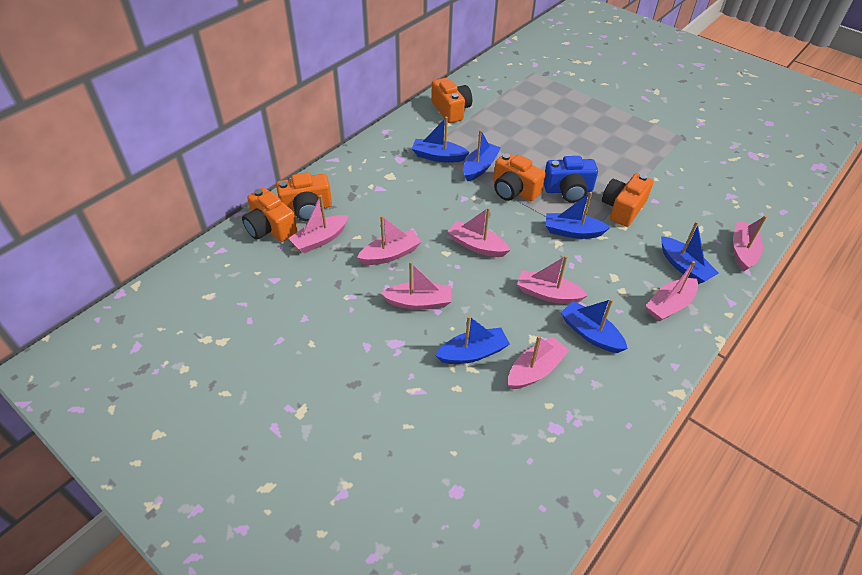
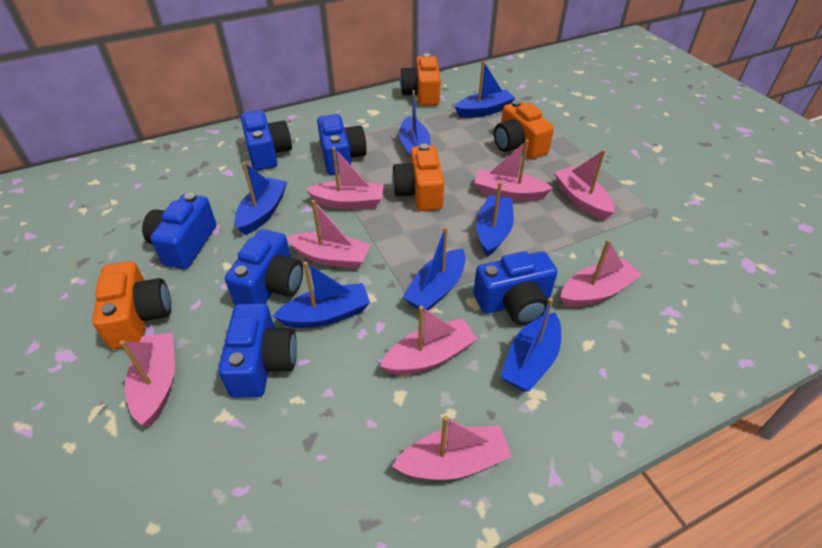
blue boat: [412,117,470,163] [435,316,510,364] [463,130,501,181] [546,192,611,239] [560,299,628,353] [661,221,719,284] = 6 -> [235,162,287,235] [273,262,370,328] [399,90,430,159] [403,227,466,312] [455,61,515,118] [476,182,514,257] [501,298,561,391] = 7
blue camera: [544,156,598,203] = 1 -> [142,193,216,269] [218,303,297,398] [225,229,303,305] [241,110,292,170] [317,114,367,175] [473,251,558,325] = 6
orange camera: [242,188,298,242] [276,172,332,222] [431,78,472,123] [493,153,546,201] [602,173,653,227] = 5 -> [92,261,171,349] [392,143,444,211] [400,53,441,106] [494,100,554,159] = 4

